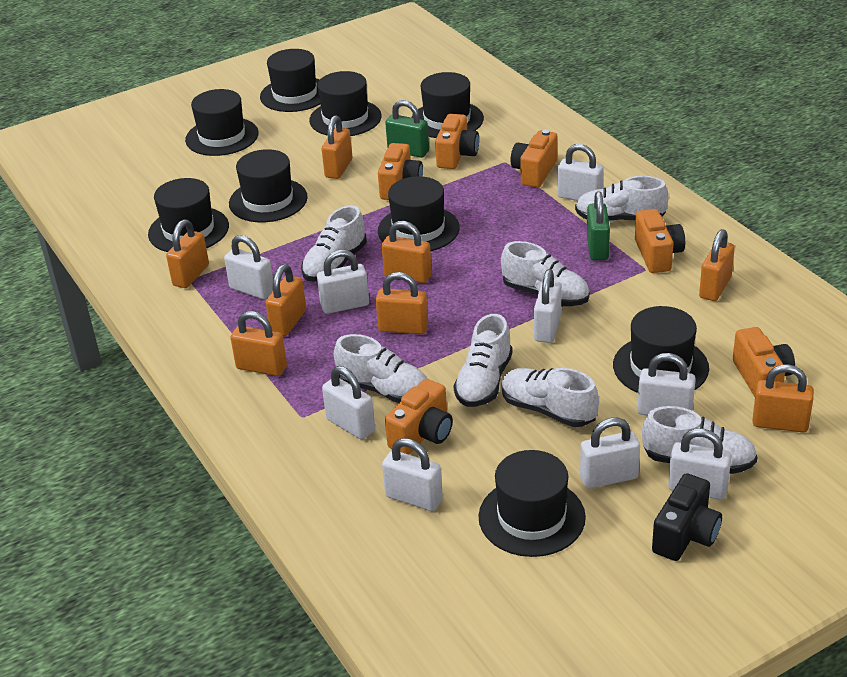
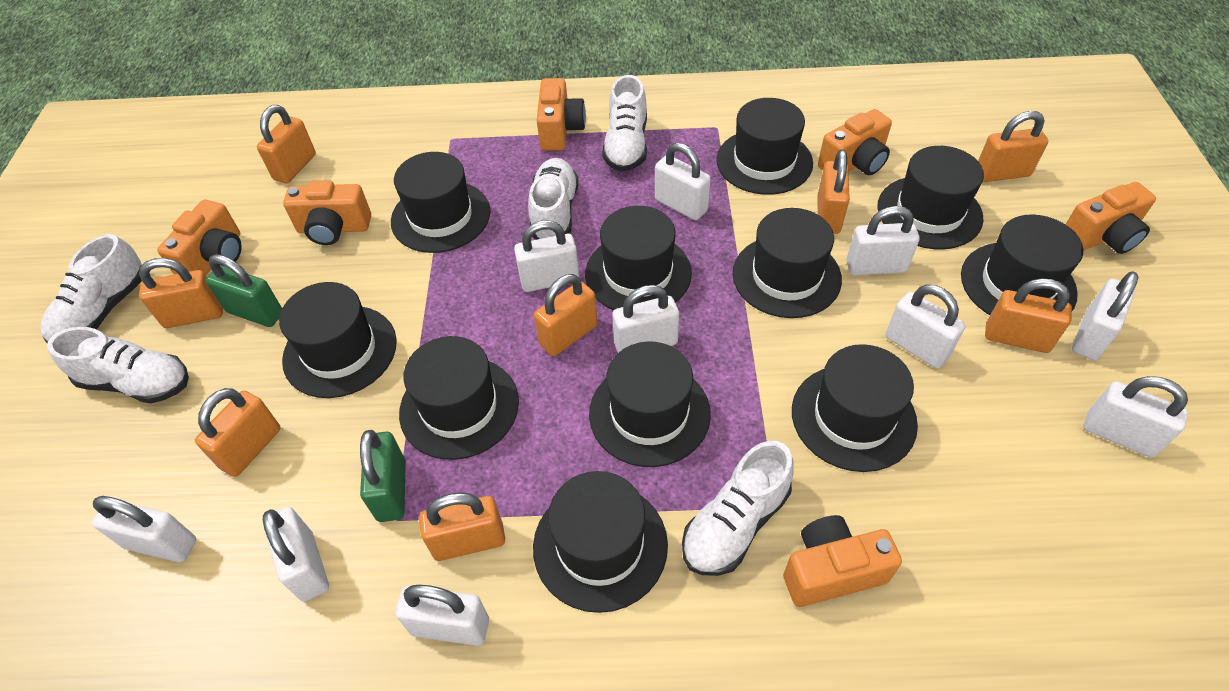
black camera: [652,473,722,561] = 1 -> none = 0
black hat: [148,178,229,252] [185,89,259,156] [229,149,308,222] [260,49,320,112] [309,71,382,136] [378,176,460,251] [411,72,484,138] [478,450,586,557] [613,306,709,393] = 9 -> [279,282,397,398] [391,152,490,253] [399,336,519,460] [533,471,668,613] [585,206,692,310] [589,342,711,467] [716,98,813,195] [732,208,842,318] [792,344,918,472] [877,146,984,249] [961,215,1083,315] = 11
white padlock: [224,235,273,300] [317,250,369,314] [322,366,375,440] [382,438,443,511] [534,269,561,343] [558,144,604,201] [580,418,640,489] [637,353,696,416] [668,428,731,500] = 9 -> [92,496,196,562] [263,507,329,602] [395,585,489,646] [514,220,579,292] [612,285,679,353] [655,143,711,220] [846,206,920,275] [885,285,965,368] [1072,271,1138,360] [1083,376,1188,457] = 10
white shoe: [301,205,367,282] [334,334,427,403] [453,314,513,407] [501,241,590,306] [501,368,599,427] [575,176,669,222] [642,406,757,474] = 7 -> [40,234,142,343] [47,327,189,403] [528,158,579,240] [602,75,647,172] [682,441,794,576] = 5

